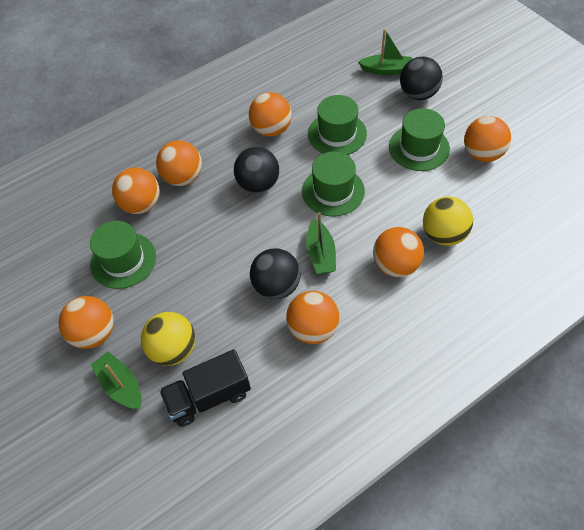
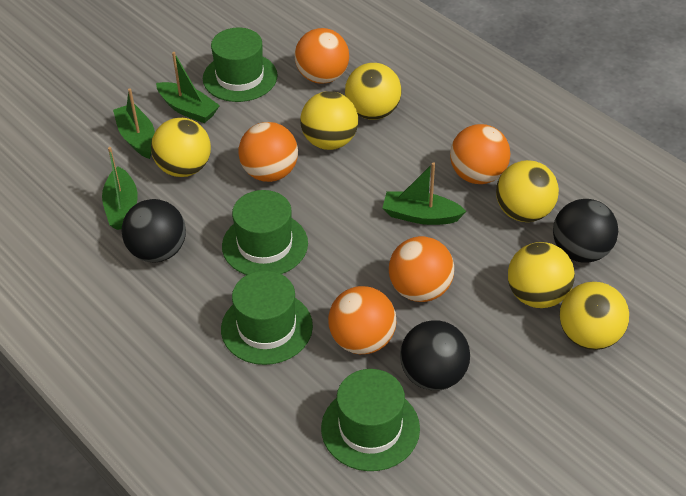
black truck: [159,349,251,427] = 1 -> none = 0
green boat: [91,352,142,409] [306,212,336,274] [358,29,412,75] = 3 -> [102,147,137,230] [113,88,155,159] [156,52,220,123] [382,162,466,225] = 4
orange ball: [58,296,114,349] [112,168,160,214] [156,140,202,186] [249,92,292,137] [286,291,339,344] [373,227,424,277] [464,116,511,162] = 7 -> [238,122,298,182] [295,28,349,84] [328,286,396,354] [389,236,454,302] [450,124,510,184] = 5
yellow ball: [141,312,195,366] [423,197,473,246] = 2 -> [151,118,211,177] [300,91,358,150] [345,63,402,120] [496,160,559,222] [508,242,575,308] [560,282,629,350] = 6

